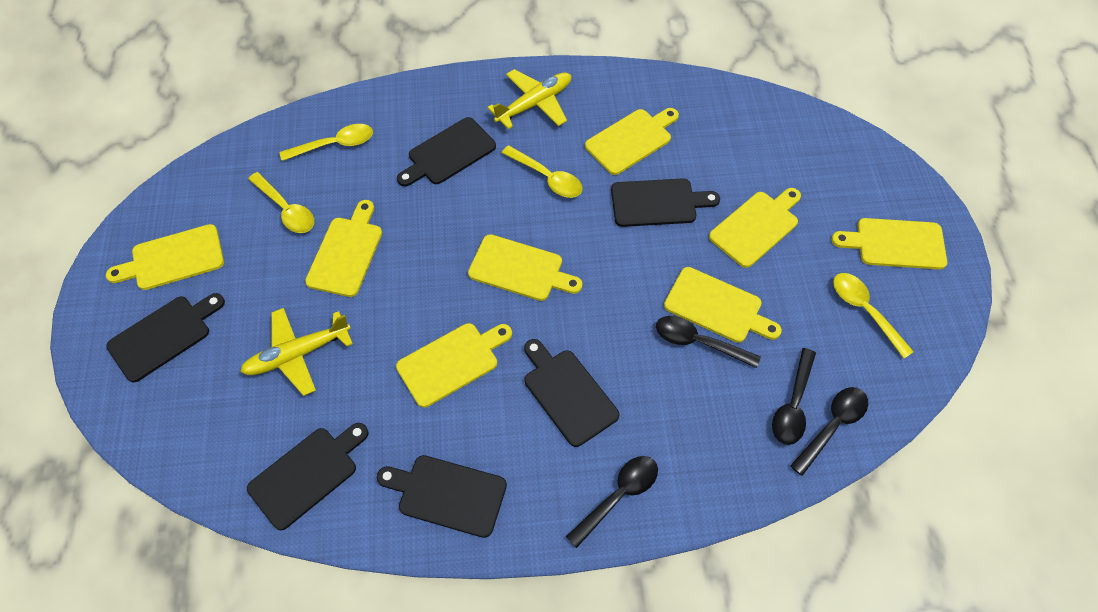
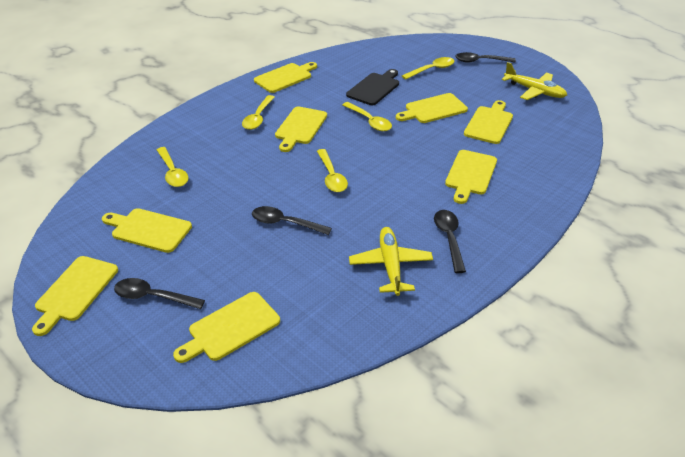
black cutting board: [106,293,225,382] [247,423,369,530] [377,455,507,538] [397,117,496,187] [524,339,619,447] [611,178,720,227] = 6 -> [346,69,399,105] = 1
yellow spoon: [248,172,314,233] [280,124,373,161] [502,145,582,198] [833,273,914,358] = 4 -> [157,147,189,187] [242,95,275,130] [317,149,348,192] [342,102,392,131] [402,57,455,80] = 5

